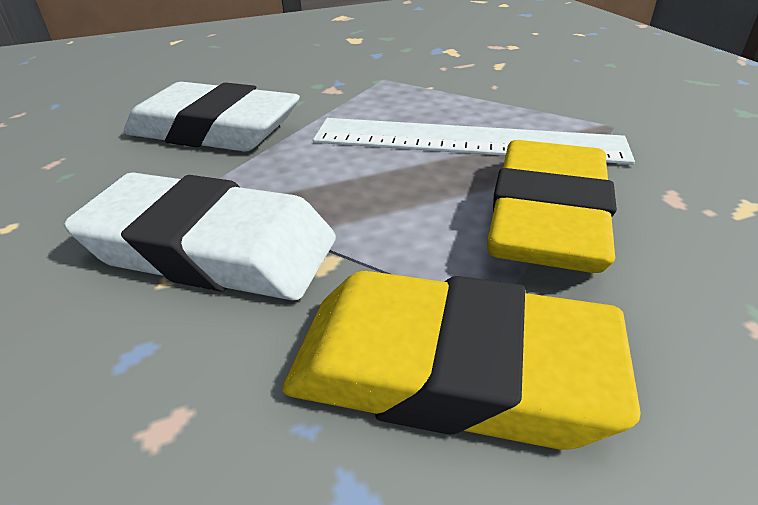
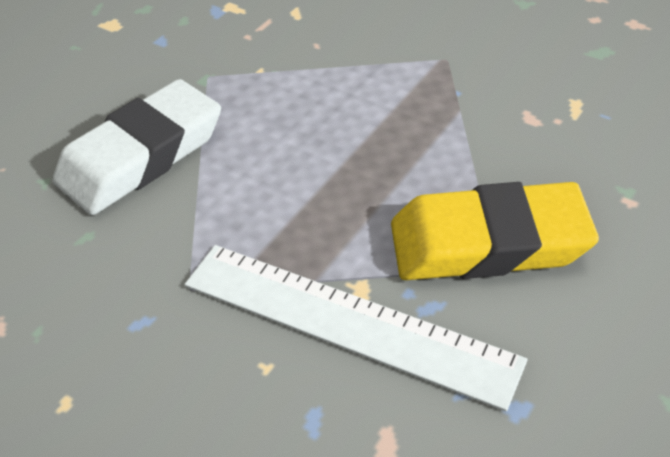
white eraser: [64,172,336,300] [124,82,300,152] = 2 -> [53,79,221,215] = 1
yellow eraser: [282,271,641,450] [487,140,617,273] = 2 -> [391,182,599,280] = 1

